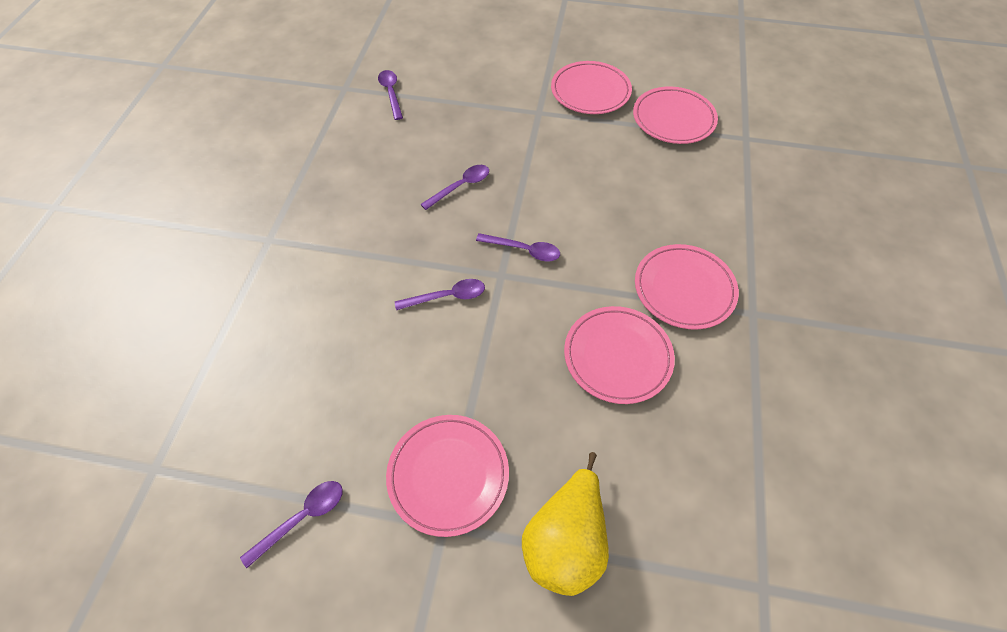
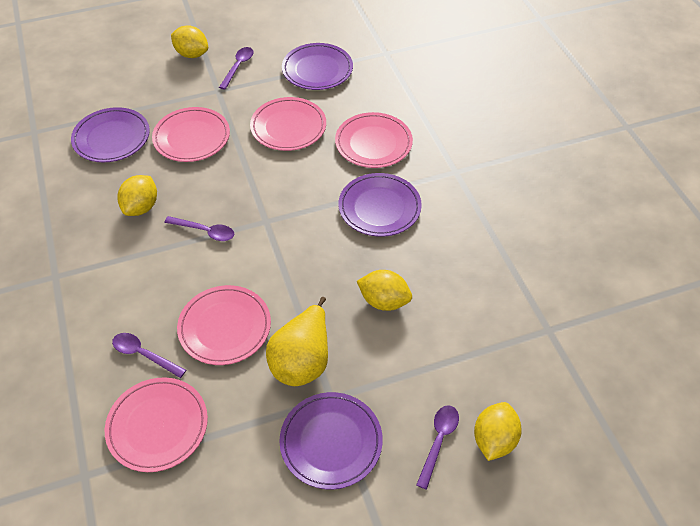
purple plate: none = 0 -> [71,107,150,162] [279,392,383,490] [282,43,353,90] [338,173,422,237] = 4
purple spoon: [240,481,343,568] [378,70,403,120] [395,279,485,310] [420,165,489,210] [476,233,560,261] = 5 -> [112,333,186,378] [164,216,234,241] [219,47,254,90] [416,405,459,490] = 4
yellow lemon: none = 0 -> [117,175,157,216] [171,25,208,58] [357,270,412,311] [474,402,522,461] = 4

